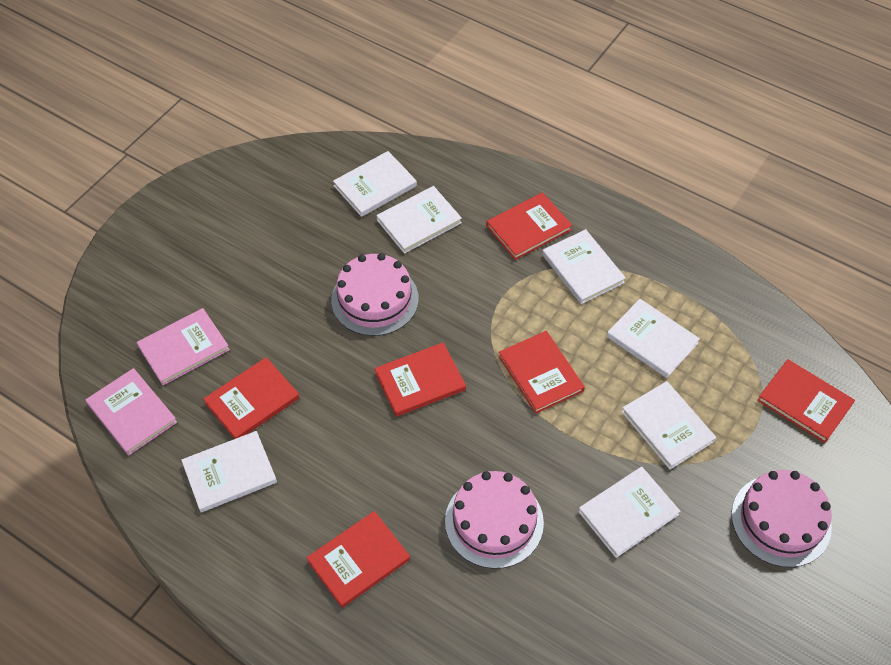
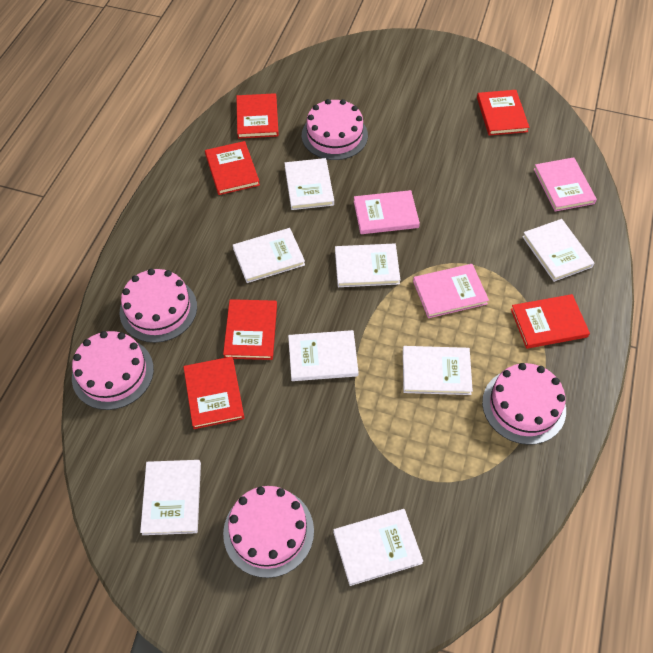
pink book: [85,368,177,455] [137,308,230,385] = 2 -> [354,190,420,234] [413,264,489,318] [534,157,597,211] = 3
pink cake: [331,253,419,336] [445,471,544,569] [731,470,832,567] = 3 -> [72,331,154,410] [120,269,197,343] [223,486,314,578] [302,99,368,160] [482,363,566,445] = 5
white book: [181,431,277,512] [333,151,417,217] [376,186,462,254] [542,229,626,304] [578,467,680,558] [607,299,700,378] [621,381,716,470] = 7 -> [140,460,201,535] [233,228,305,283] [285,158,334,210] [288,330,359,381] [333,509,423,586] [335,243,400,287] [403,346,473,395] [522,219,595,282] = 8

